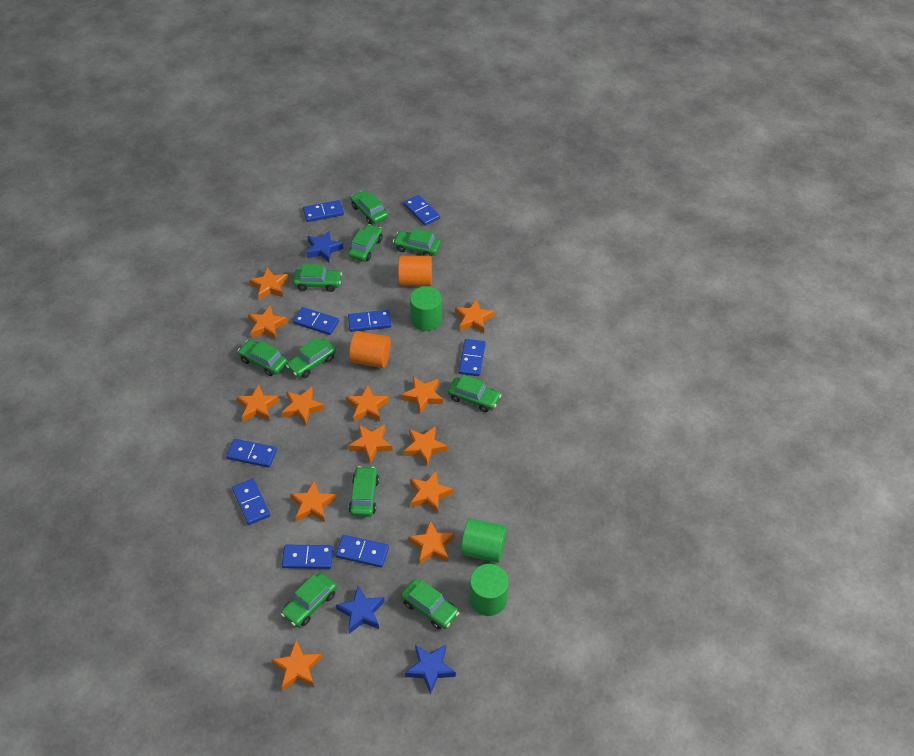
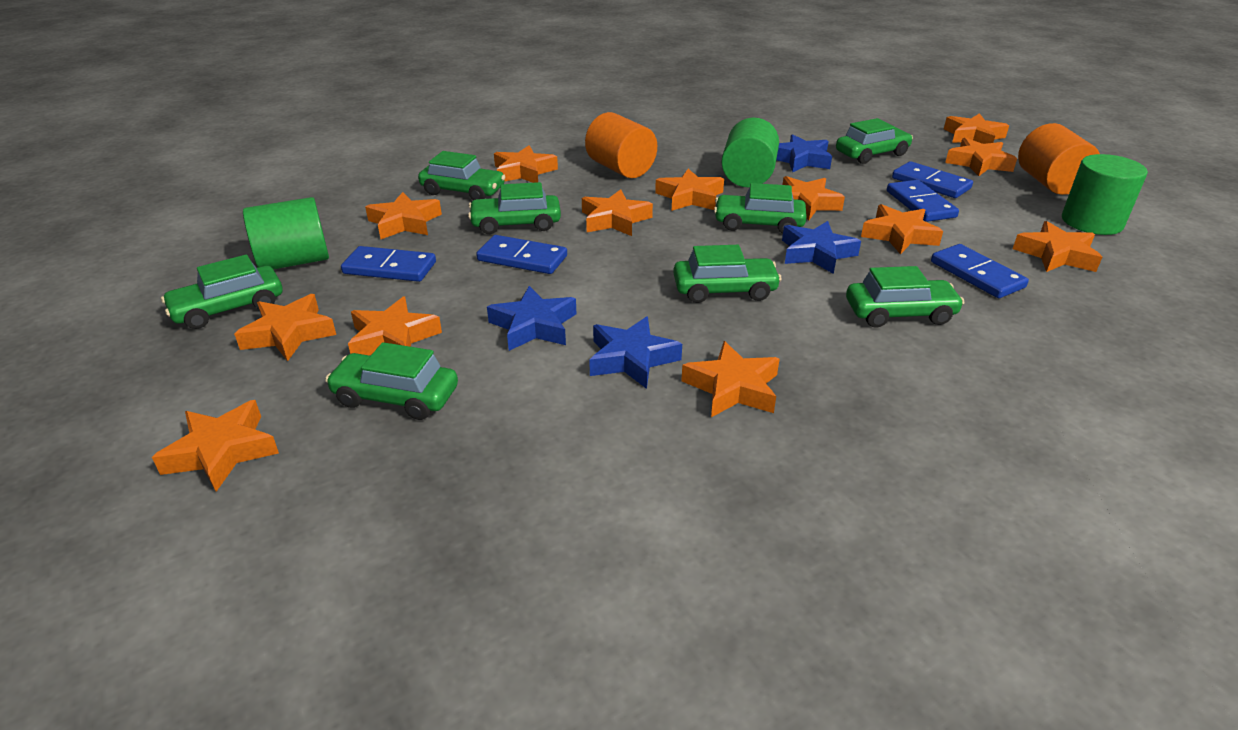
blue domino: [226,439,277,468] [232,479,270,525] [282,545,333,569] [293,307,339,335] [303,200,344,222] [336,535,389,567] [348,310,391,332] [404,195,440,226] [458,339,486,376] = 9 -> [341,246,436,282] [476,235,567,274] [887,180,959,222] [892,161,973,198] [931,244,1029,298] = 5
blue star: [306,230,343,262] [336,586,385,634] [405,645,456,694] = 3 -> [487,286,576,351] [589,316,682,389] [776,134,832,172] [782,221,861,274] = 4
green car: [238,340,288,376] [281,573,337,627] [286,337,336,378] [293,264,342,292] [348,224,383,261] [349,466,379,517] [351,190,388,225] [393,228,441,257] [401,580,459,629] [448,375,501,412] = 10 -> [161,255,283,329] [325,342,458,420] [418,151,506,200] [468,182,561,234] [673,245,782,303] [714,183,807,234] [836,118,913,164] [846,266,964,328] = 8

